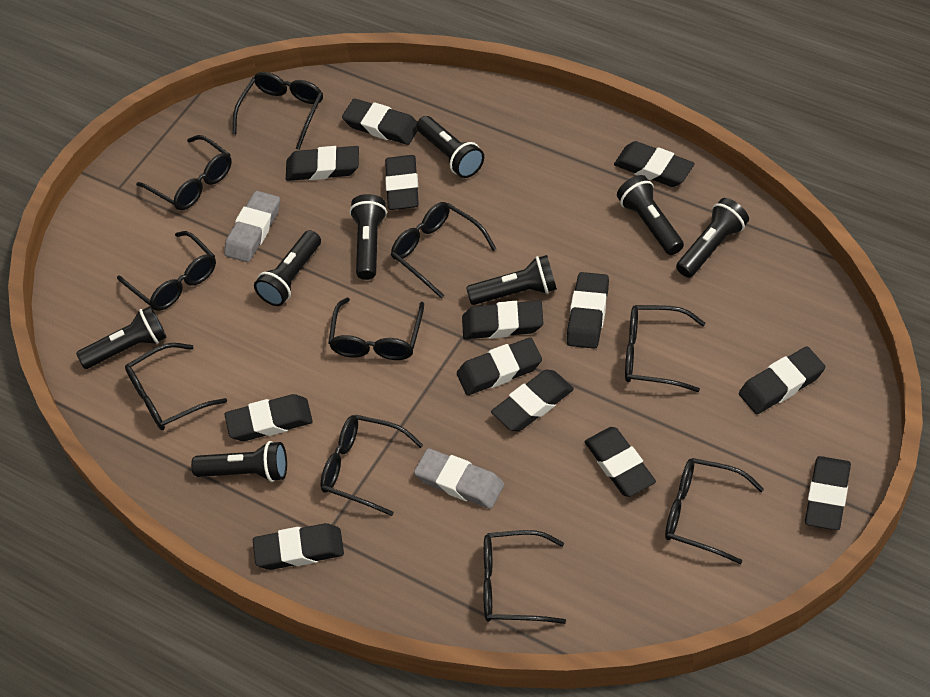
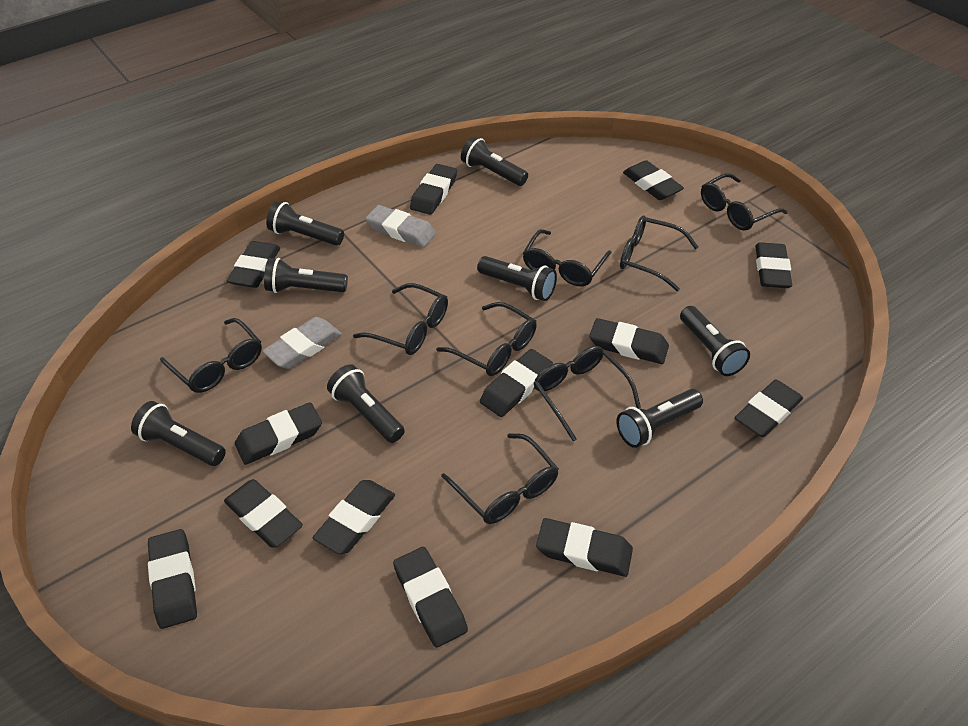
black glasses: [117,231,216,311] [125,343,227,430] [136,135,232,210] [232,72,323,150] [321,415,423,516] [328,298,424,360] [391,202,496,299] [483,530,566,624] [625,305,705,392] [665,458,764,564] = 10 -> [160,318,262,393] [353,283,448,355] [436,302,537,376] [441,433,559,524] [523,229,612,286] [534,346,641,441] [620,215,698,291] [701,173,788,231] = 8

